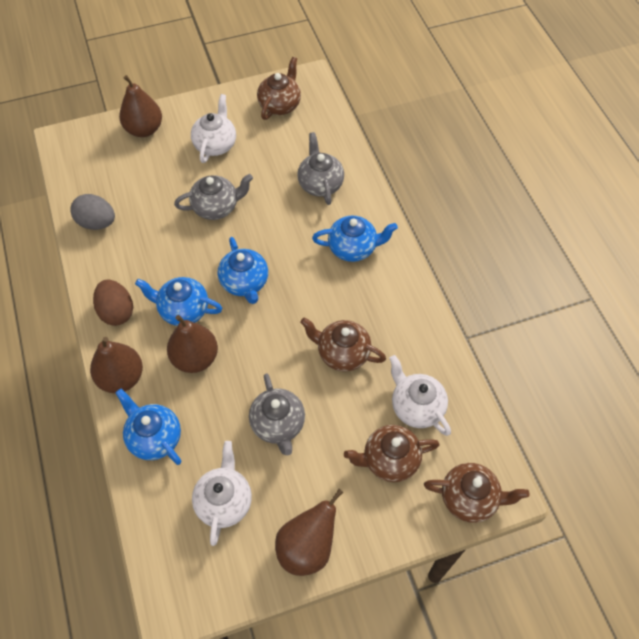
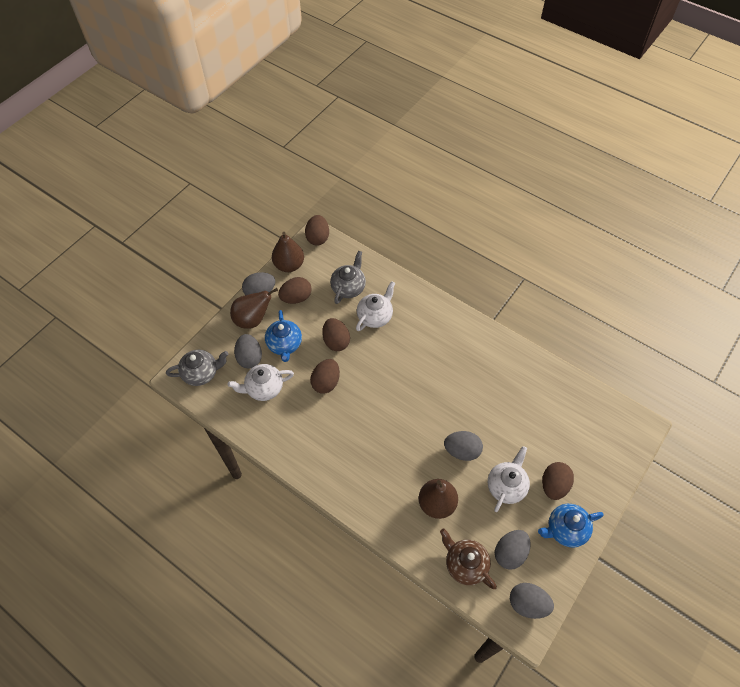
blue teapot: [116,389,181,465] [135,277,222,326] [218,237,268,304] [312,215,398,262] = 4 -> [265,310,302,362] [538,504,604,547] = 2
brown egg: [93,280,133,326] = 1 -> [278,277,311,304] [305,215,329,245] [310,359,340,394] [322,318,350,351] [542,462,574,500] = 5
brown pear: [90,337,143,393] [119,75,162,137] [167,315,218,373] [275,489,343,576] = 4 -> [230,288,278,329] [272,232,304,272] [419,479,458,519] = 3
brown teapot: [257,57,301,120] [300,318,386,372] [344,425,440,482] [424,463,529,523] = 4 -> [440,529,497,589] = 1
grey egg: [70,194,115,230] = 1 -> [234,334,262,368] [242,272,275,295] [444,431,483,461] [495,530,531,570] [510,583,554,619] = 5
grey teapot: [174,174,253,220] [249,373,305,455] [297,132,344,205] = 3 -> [166,350,228,386] [330,251,366,304] = 2

